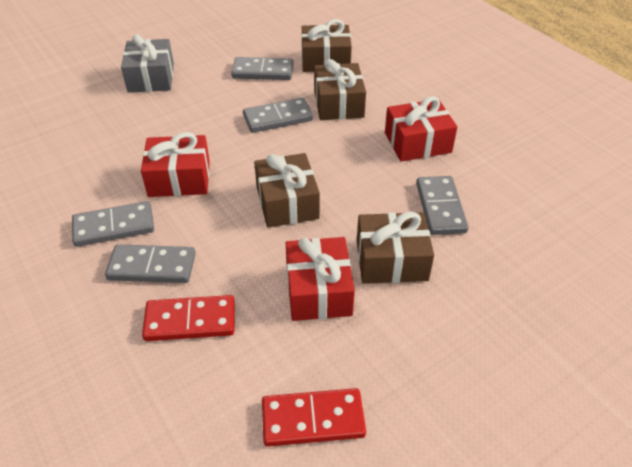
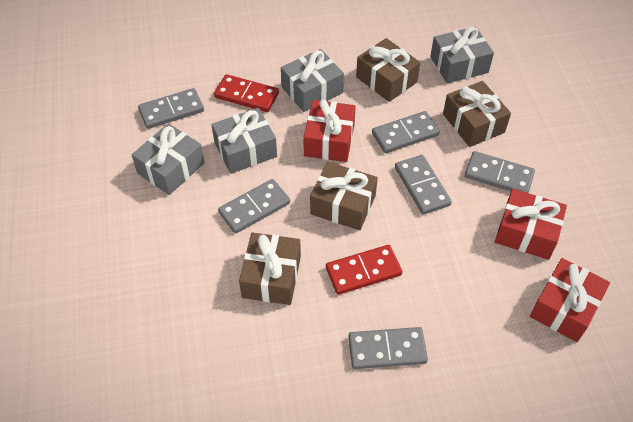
grey domino: [72,201,154,247] [105,244,196,283] [231,57,294,80] [243,98,313,133] [416,176,469,235] = 5 -> [138,88,204,129] [218,179,290,234] [348,327,428,369] [372,111,440,153] [395,155,452,215] [465,151,535,193] = 6
grey gift: [121,34,174,93] = 1 -> [132,123,205,195] [211,108,277,174] [281,49,344,112] [430,26,494,83] = 4

